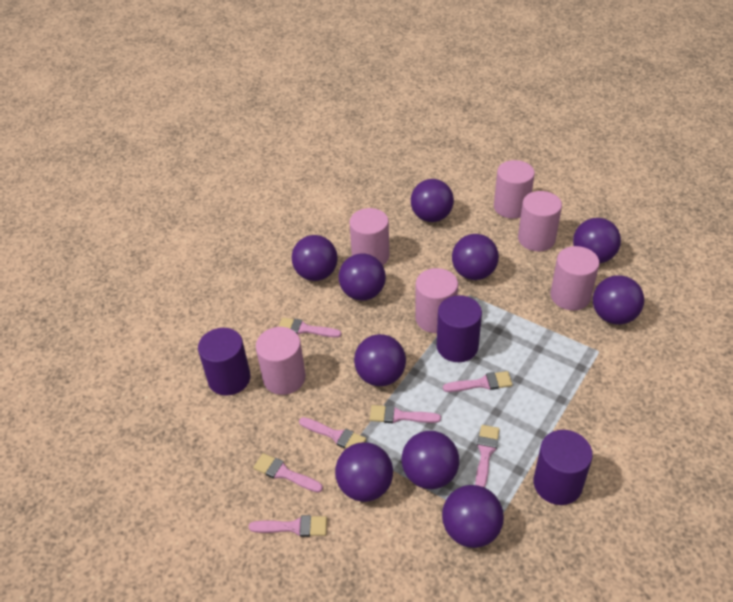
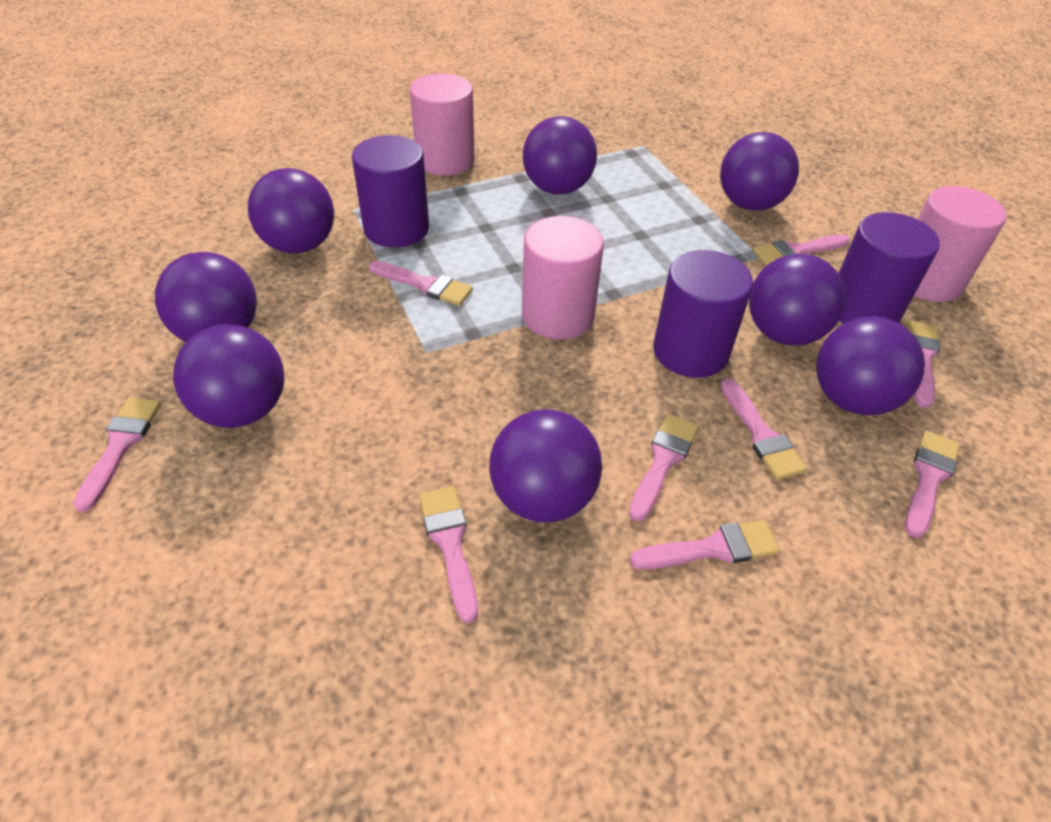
pink brush: [249,515,327,537] [253,453,323,493] [278,318,342,338] [299,417,366,449] [370,405,441,423] [443,371,513,392] [475,425,500,487] = 7 -> [73,397,161,512] [369,261,473,306] [419,486,478,623] [629,414,699,522] [630,520,780,570] [720,378,807,480] [753,234,850,266] [905,320,941,408] [905,430,960,538] = 9
pink cylinder: [256,327,306,395] [350,208,389,265] [415,268,458,333] [494,160,535,219] [518,191,562,251] [550,246,600,311] = 6 -> [410,74,475,175] [522,216,604,340] [914,186,1007,302] = 3
purple ball: [292,235,338,281] [335,442,393,502] [339,254,386,300] [354,334,406,386] [402,431,459,489] [411,179,454,222] [442,485,504,548] [452,234,499,280] [573,218,621,263] [593,275,644,325] = 10 -> [155,252,257,342] [173,324,284,428] [248,168,334,253] [489,409,602,523] [523,116,597,195] [720,132,799,211] [749,254,846,346] [816,317,925,415] = 8

